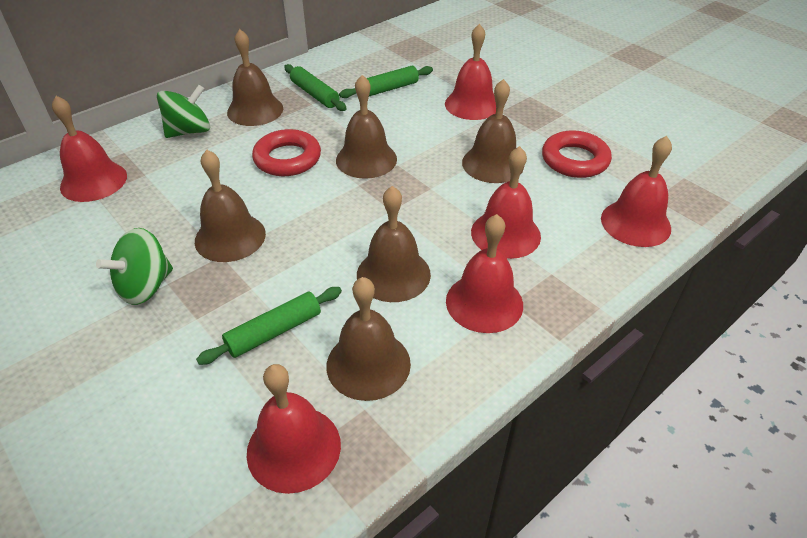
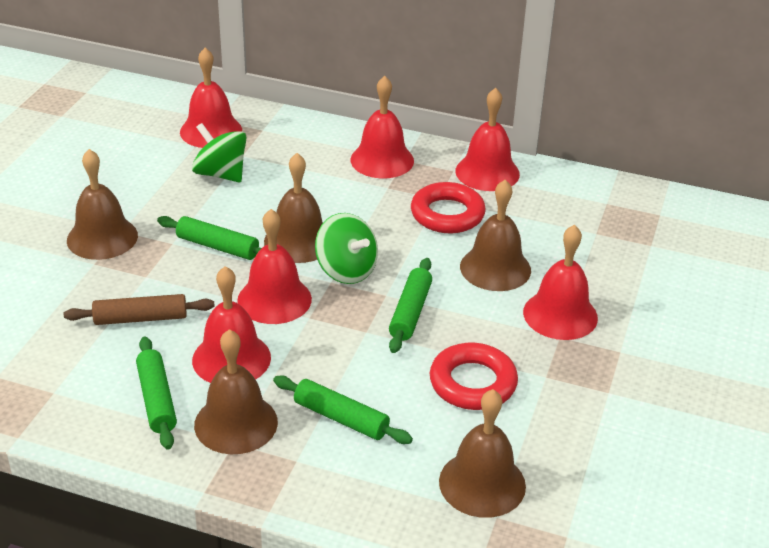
brown bell: [195,150,266,262] [227,29,283,126] [326,277,411,401] [336,75,397,179] [357,186,431,302] [462,79,524,183] = 6 -> [67,149,138,260] [194,329,278,454] [264,153,323,263] [439,389,526,518] [460,180,531,291] = 5
brown rolling pin: none = 0 -> [64,294,215,325] = 1
green rolling pin: [196,287,342,365] [284,64,347,111] [339,66,433,98] = 3 -> [136,337,177,450] [157,216,261,260] [273,376,413,444] [389,258,432,353] = 4

